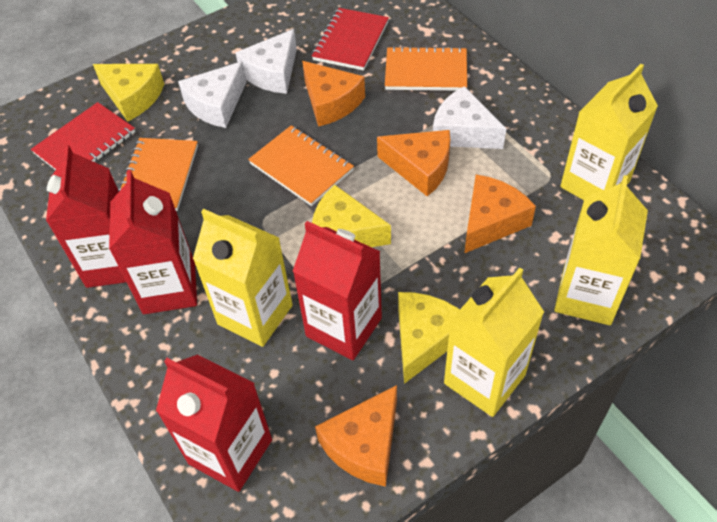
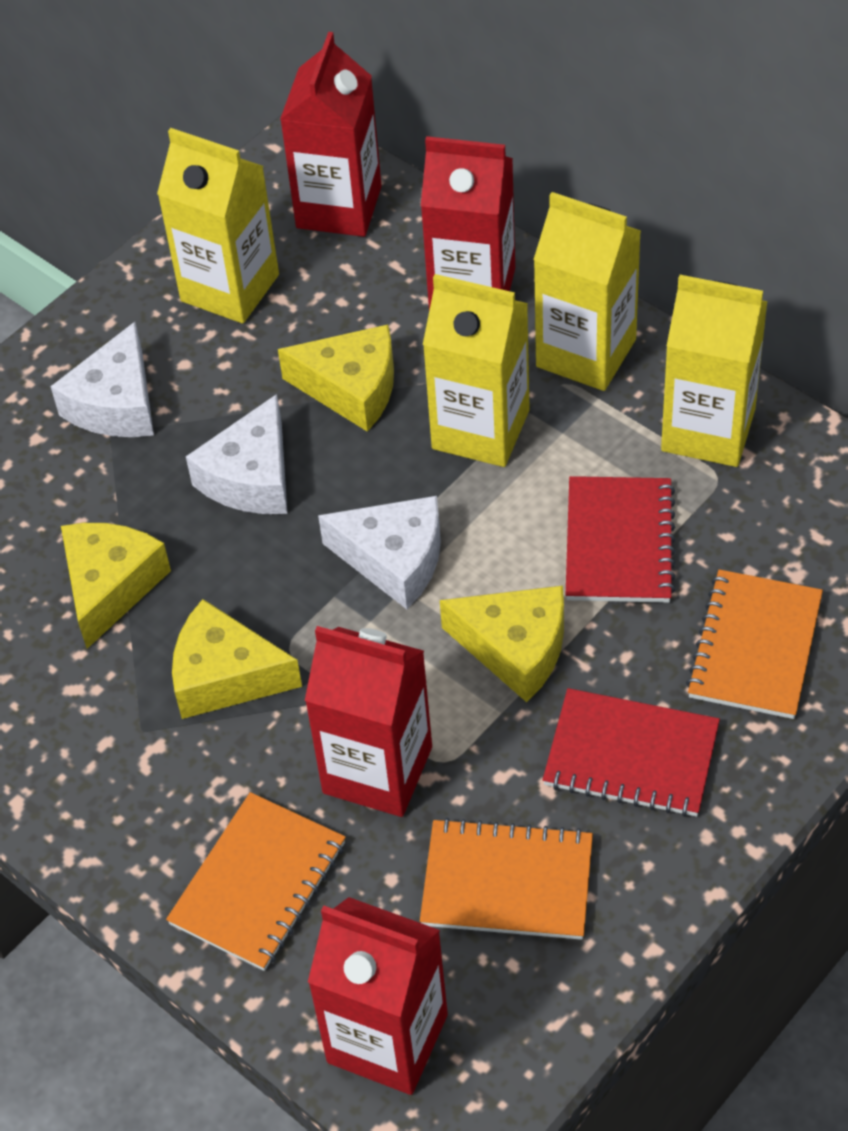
orange cheese: [302,61,365,127] [315,385,397,487] [377,130,450,196] [464,174,536,253] = 4 -> none = 0
yellow cheese: [93,64,164,122] [312,185,391,247] [398,292,460,384] = 3 -> [61,523,171,649] [172,599,302,719] [278,324,394,432] [440,586,564,702] = 4

